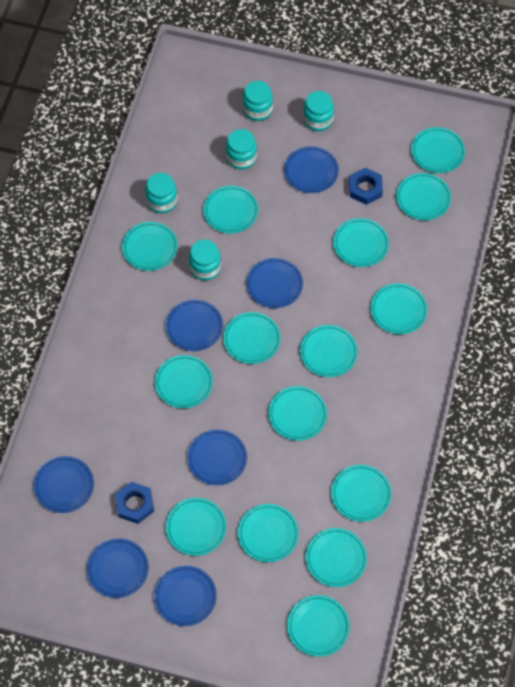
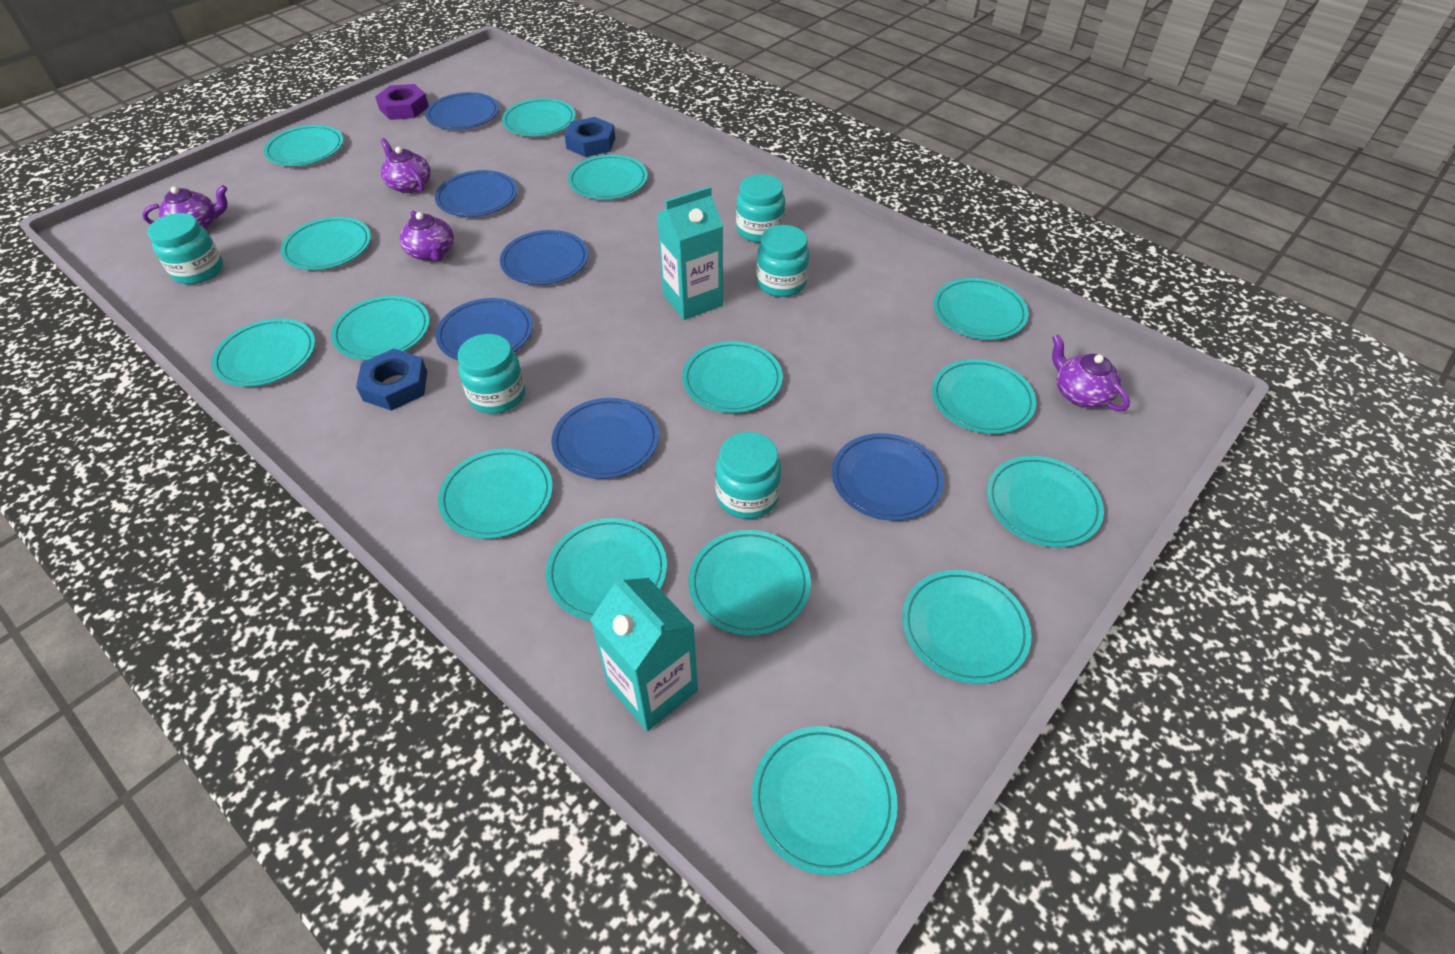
blue plate: [34,456,94,513] [87,538,149,598] [154,566,217,626] [166,300,223,351] [188,430,247,485] [247,258,303,308] [284,146,339,193] = 7 -> [425,92,499,130] [435,170,517,217] [436,298,533,360] [500,230,588,285] [551,398,659,479] [832,433,944,521] = 6
purple nut: none = 0 -> [375,84,429,120] = 1
purple teapot: none = 0 -> [142,185,227,230] [380,138,431,193] [400,211,454,261] [1052,334,1130,411] = 4
turquoise carton: none = 0 -> [590,574,698,732] [657,186,723,320] = 2

